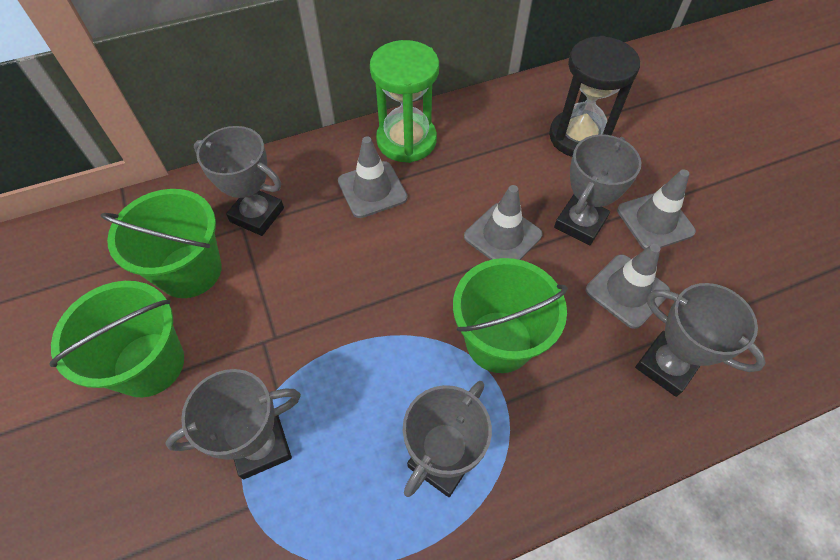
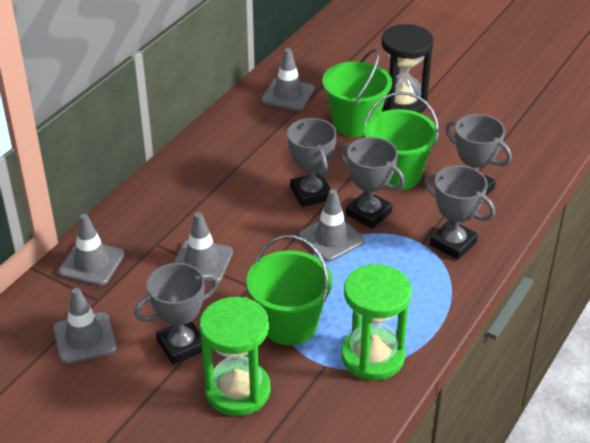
green hourglass: [370,40,439,163] = 1 -> [200,297,271,416] [341,264,412,380] = 2
grey traffic cone: [338,137,408,218] [464,185,542,260] [586,244,670,329] [617,169,696,250] = 4 -> [53,288,117,364] [58,214,124,286] [174,212,233,284] [262,48,314,111] [299,189,365,262] = 5

